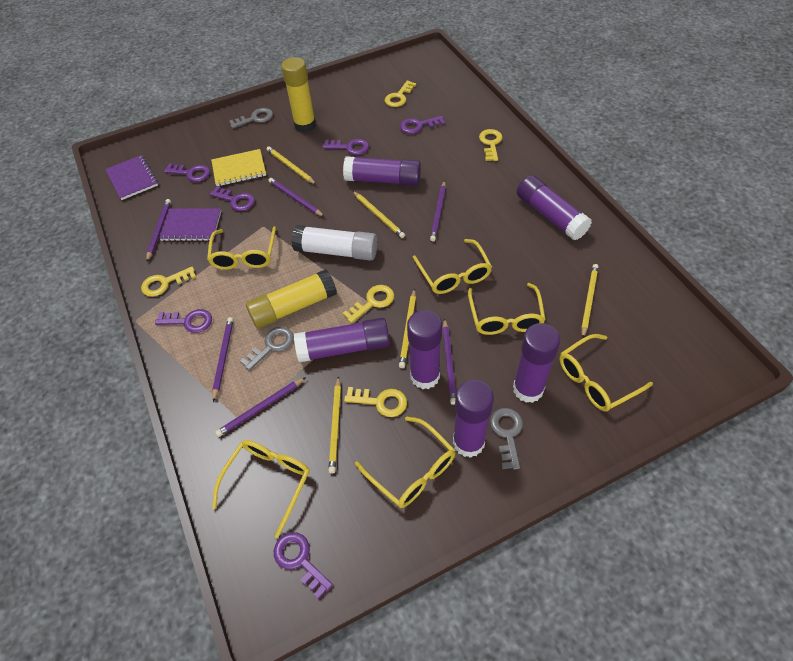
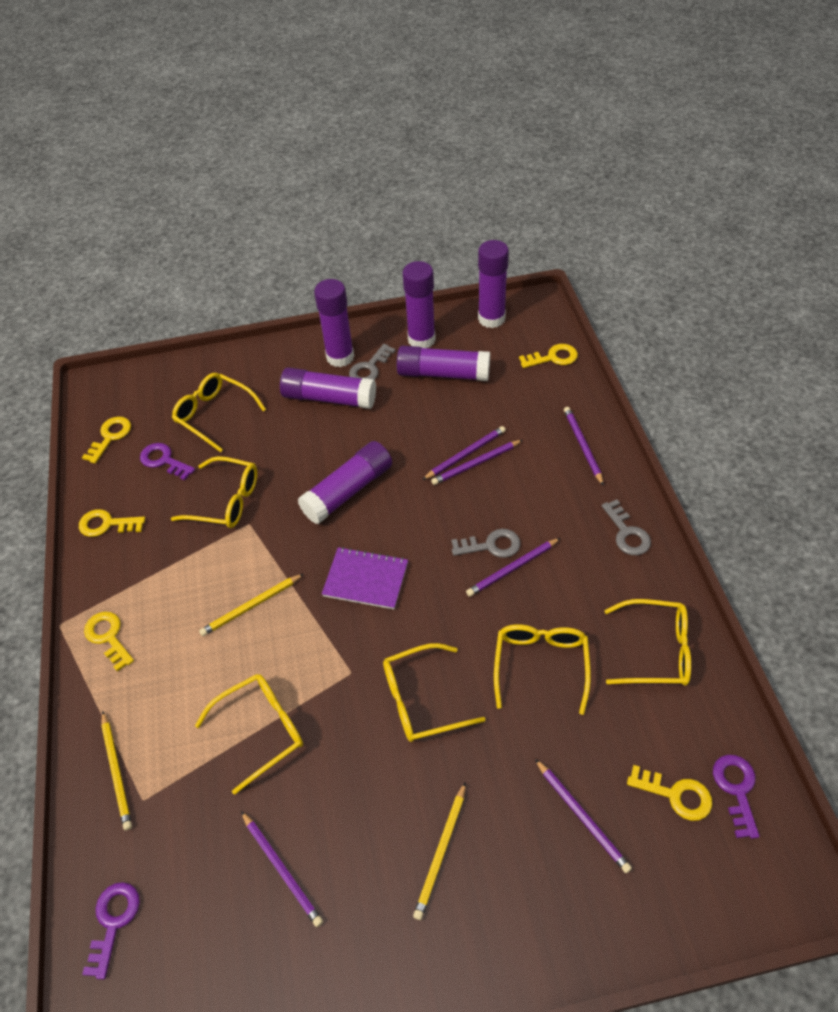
purple key: [155,309,212,333] [164,164,210,182] [210,186,255,211] [274,532,333,599] [323,139,369,155] [400,116,445,134] = 6 -> [82,882,140,979] [140,443,195,481] [713,755,760,839] = 3
purple notebook: [105,155,158,200] [159,208,221,241] = 2 -> [322,547,408,609] = 1
white glue stick: [292,225,378,261] = 1 -> none = 0
yellow glue stick: [246,269,337,328] [281,57,316,133] = 2 -> none = 0
yellow notebook: [211,149,266,186] = 1 -> none = 0
yellow pencil: [267,146,317,185] [328,376,341,473] [353,191,405,238] [399,288,416,368] [581,264,599,338] = 5 -> [101,711,132,830] [199,574,303,636] [413,782,466,920] = 3

